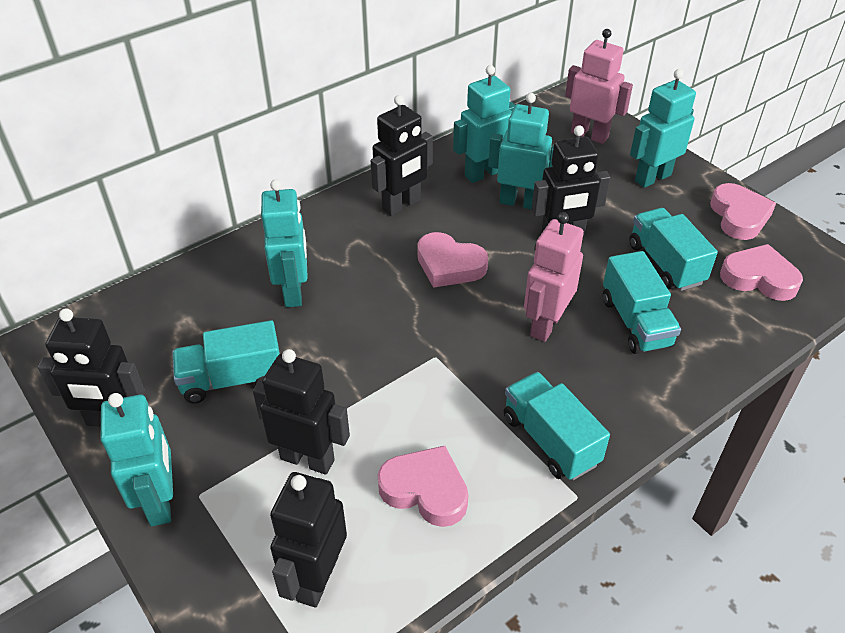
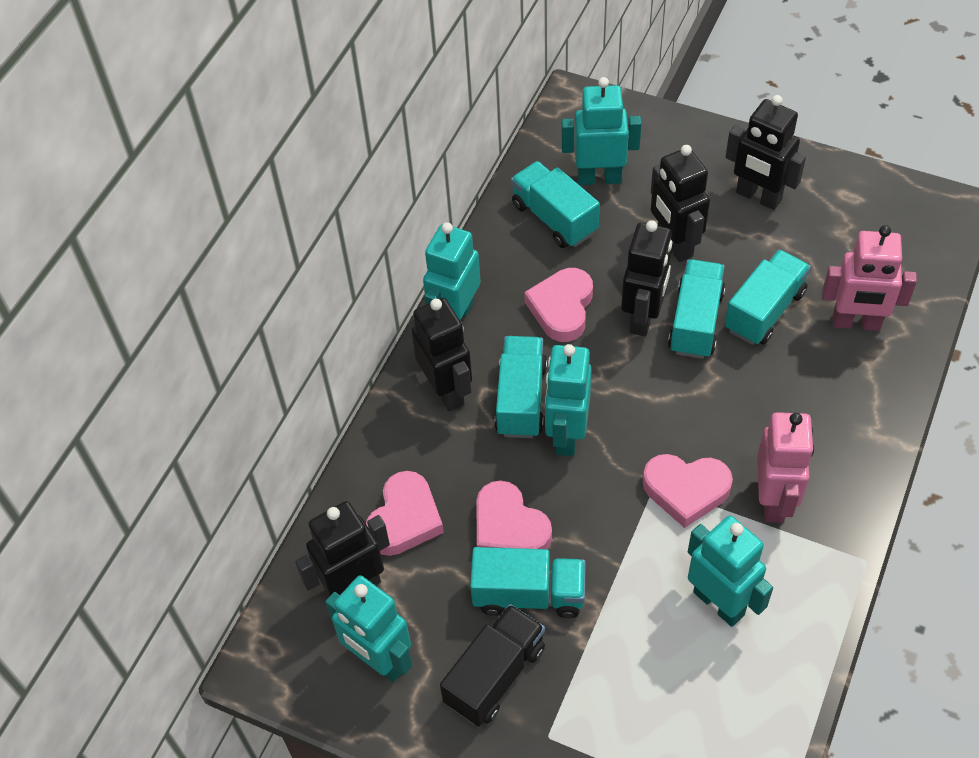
black truck: none = 0 -> [440,604,545,726] = 1
turquoise truck: [172,320,280,404] [504,372,610,480] [603,251,681,354] [629,208,718,291] = 4 -> [470,547,586,618] [494,336,547,438] [511,161,600,248] [668,259,725,359] [725,250,811,345] = 5

